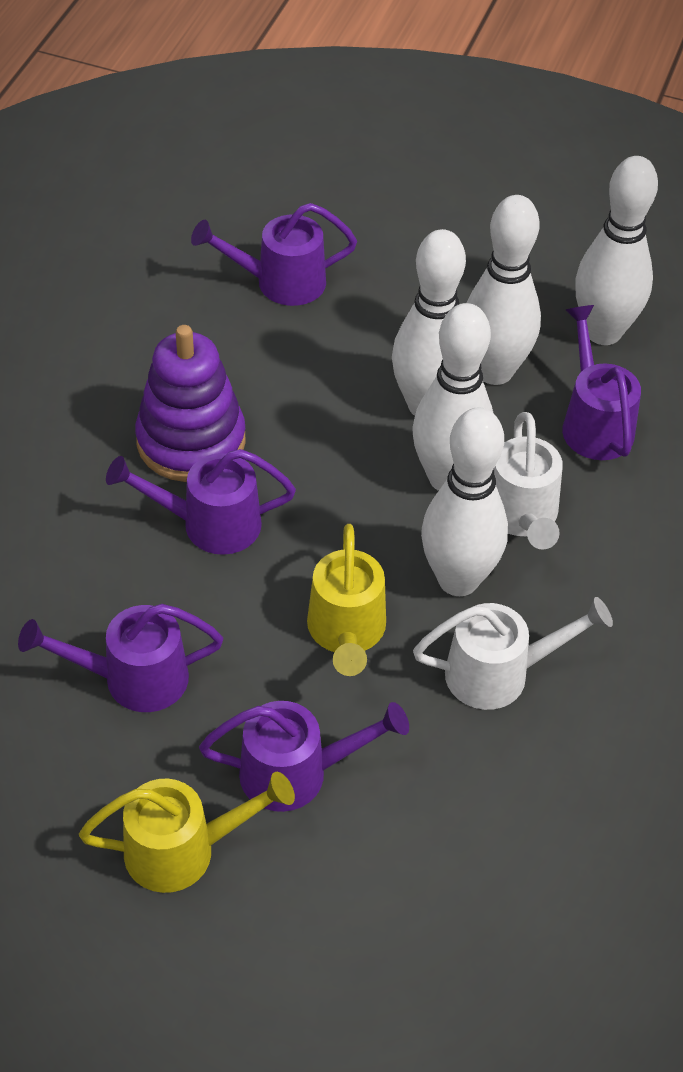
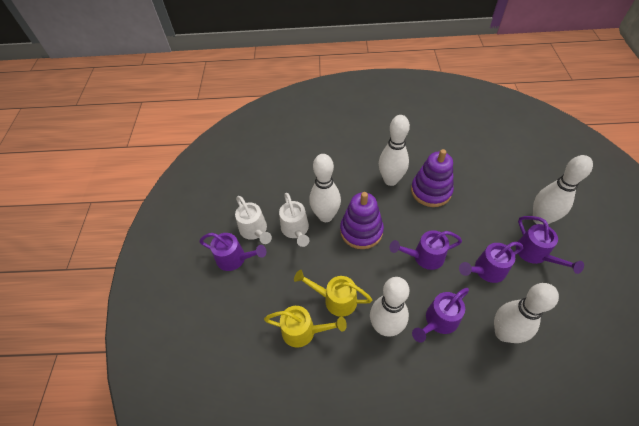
purple stacking toy: [135,325,246,482] = 1 -> [340,192,384,249] [411,149,454,207] = 2

